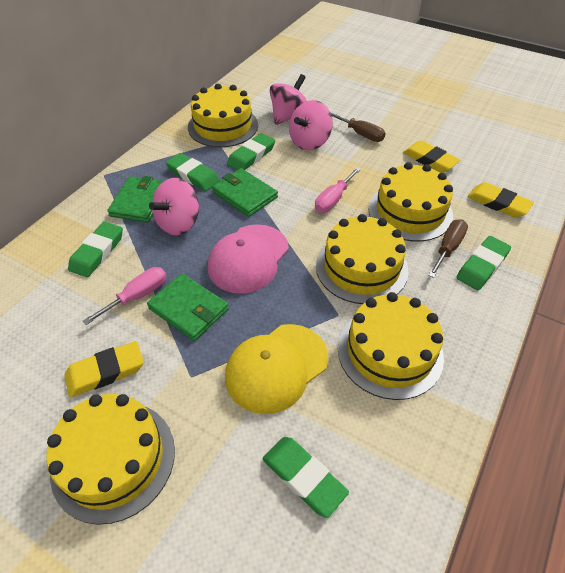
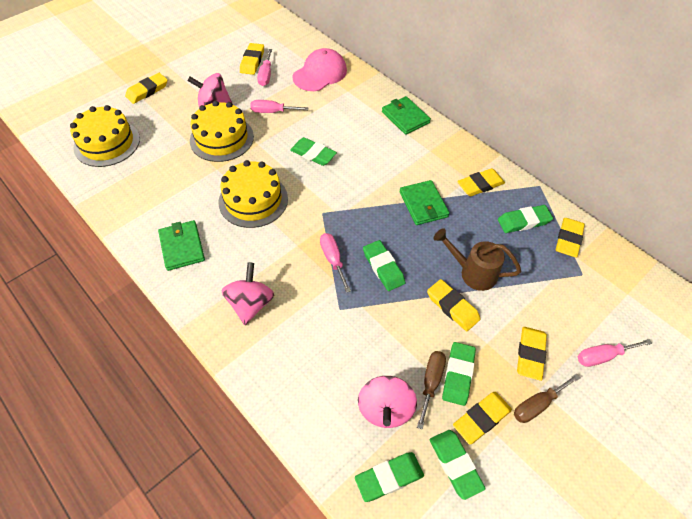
brown watering can: none = 0 -> [433,228,521,291] = 1
green eraser: [68,222,123,277] [166,153,220,191] [227,133,275,170] [263,437,349,518] [456,236,511,290] = 5 -> [290,137,337,166] [355,452,424,502] [363,240,405,291] [430,430,486,500] [442,342,476,406] [498,205,553,233] = 6
pink screwdriver: [83,267,167,325] [315,167,361,213] = 2 -> [250,100,309,113] [257,49,272,86] [320,233,351,293] [578,339,652,367] = 4
yellow cake: [46,394,175,525] [188,84,258,147] [316,214,408,304] [338,292,444,400] [368,162,453,242] = 5 -> [70,105,140,167] [190,101,254,162] [218,160,288,228] = 3
yellow cap: [225,324,328,414] = 1 -> none = 0
yellow eraser: [64,341,144,397] [403,141,460,173] [467,182,534,218] = 3 -> [125,73,167,104] [240,43,264,75] [427,279,480,331] [453,392,512,444] [457,168,505,196] [517,327,547,381] [556,218,585,257] = 7

